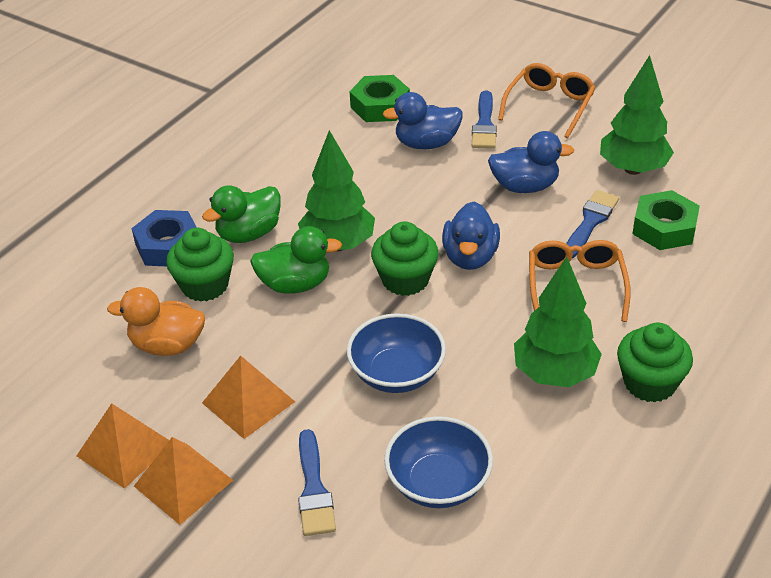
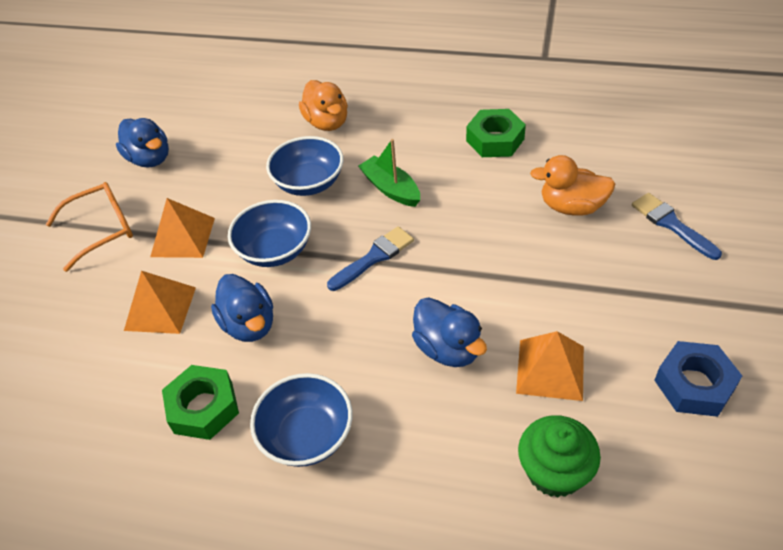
blue bowl: [347,313,446,393] [384,416,493,508] = 2 -> [228,200,311,267] [250,373,352,467] [266,136,344,196] = 3
blue brush: [298,429,336,536] [472,90,497,149] [566,190,619,258] = 3 -> [327,226,414,291] [632,193,722,260] = 2
green boat: none = 0 -> [358,139,420,207] = 1
green cupcake: [166,228,234,302] [371,222,439,296] [617,323,693,403] = 3 -> [518,415,601,498] = 1
green duck: [202,185,281,243] [250,226,342,294] = 2 -> none = 0
green tree: [298,130,375,251] [514,257,602,387] [600,55,674,175] = 3 -> none = 0
orange duck: [107,287,205,356] = 1 -> [299,80,348,131] [530,155,615,216] = 2
orange glasses: [498,63,596,138] [529,240,631,322] = 2 -> [46,182,133,272] = 1

